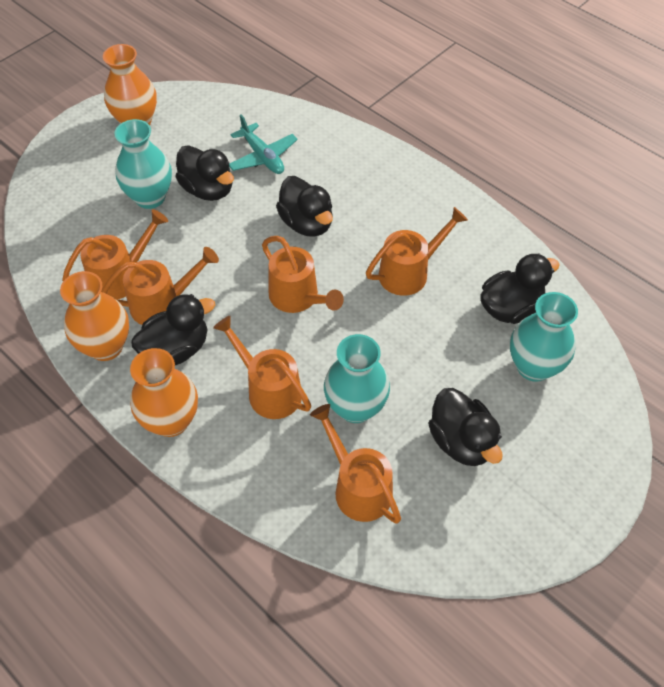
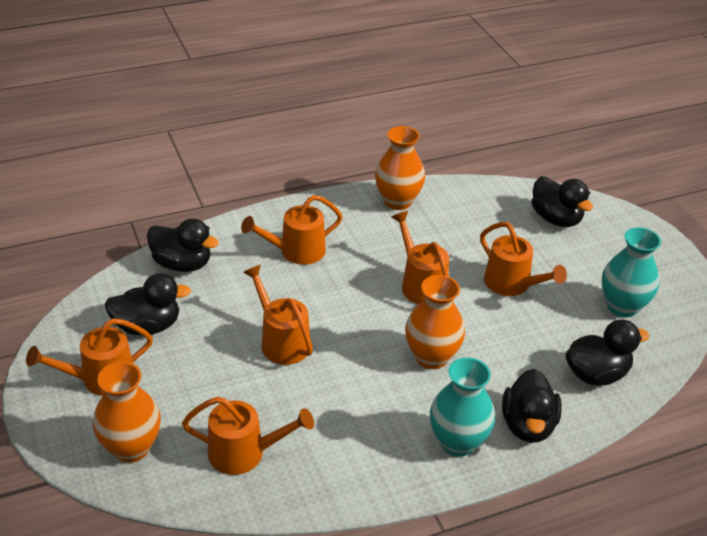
turquoise plane: [229,115,298,174] = 1 -> none = 0
turquoise vase: [114,119,172,209] [324,334,390,423] [510,292,578,382] = 3 -> [430,357,495,457] [602,227,661,317] = 2

